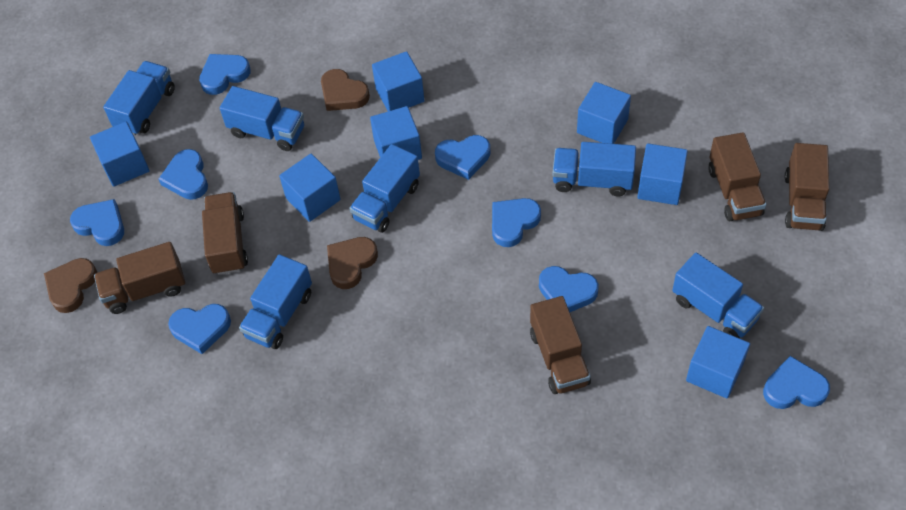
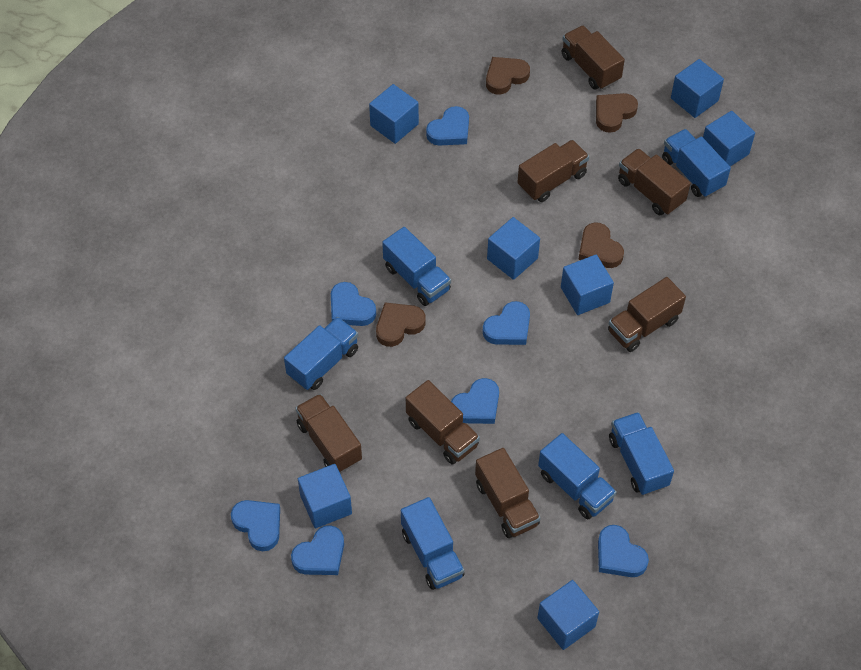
blue heart: [70,199,124,246] [159,149,208,200] [168,304,231,354] [199,54,251,95] [435,135,490,180] [492,198,541,247] [539,266,599,312] [763,356,830,409] = 8 -> [231,500,280,551] [291,525,344,575] [331,282,376,326] [426,106,469,145] [451,378,499,424] [483,301,530,345] [598,525,649,577] = 7
brown heart: [44,258,97,313] [321,69,370,111] [327,237,378,289] = 3 -> [376,303,425,347] [486,57,530,94] [578,222,624,268] [596,93,638,133] = 4
brown truck: [94,242,185,314] [202,192,248,275] [530,296,591,394] [708,132,767,221] [785,143,829,231] = 5 -> [296,394,362,473] [406,380,480,464] [475,448,540,538] [517,140,589,202] [562,25,625,90] [608,277,686,352] [618,148,691,215] = 7

